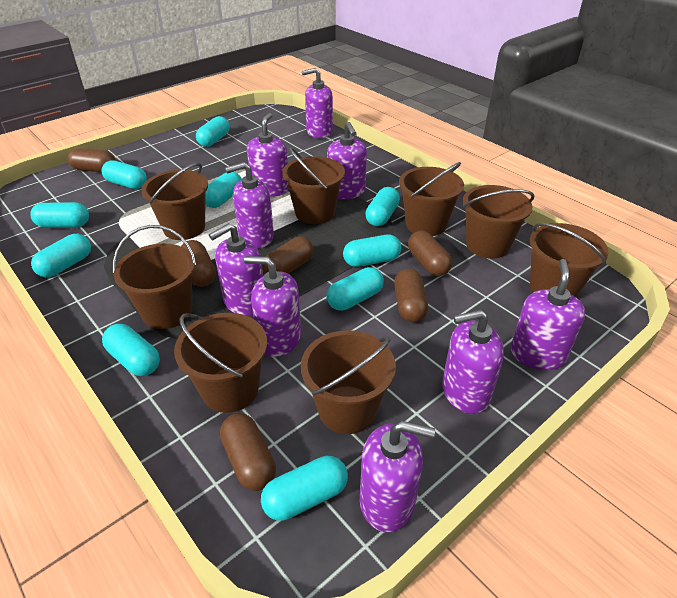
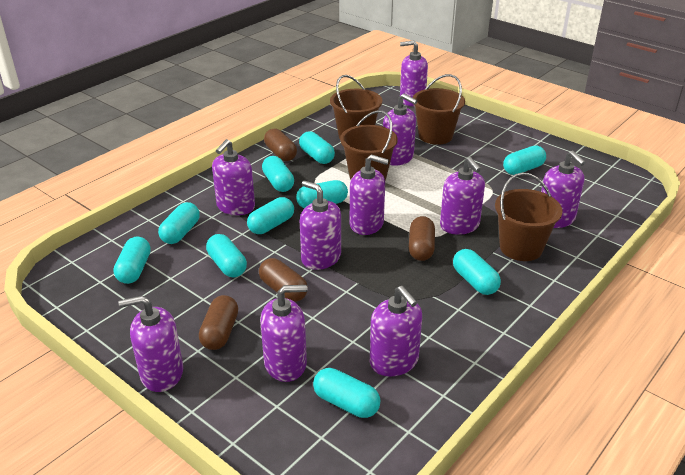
brown bucket: [113,225,197,329] [141,163,208,240] [174,313,267,413] [282,147,345,224] [301,330,396,434] [399,162,464,236] [463,185,534,259] [530,223,609,298] = 8 -> [330,75,382,139] [340,110,398,180] [413,74,465,145] [495,172,562,261] = 4
brown capsule: [67,149,116,172] [181,240,216,287] [220,413,276,491] [262,237,314,274] [394,268,428,322] [408,231,452,276] = 6 -> [199,295,238,350] [259,258,308,302] [264,129,297,161] [409,216,435,261] = 4
purple soap dispenser: [209,223,263,316] [225,162,274,248] [244,256,301,357] [247,113,289,197] [302,68,333,138] [327,122,367,199] [360,421,435,532] [442,310,504,414] [511,259,585,370] = 9 -> [118,295,183,392] [212,139,255,215] [260,285,308,382] [300,181,341,270] [350,154,389,235] [370,286,422,376] [383,94,417,166] [400,40,428,106] [440,157,485,235] [541,151,586,228] = 10

